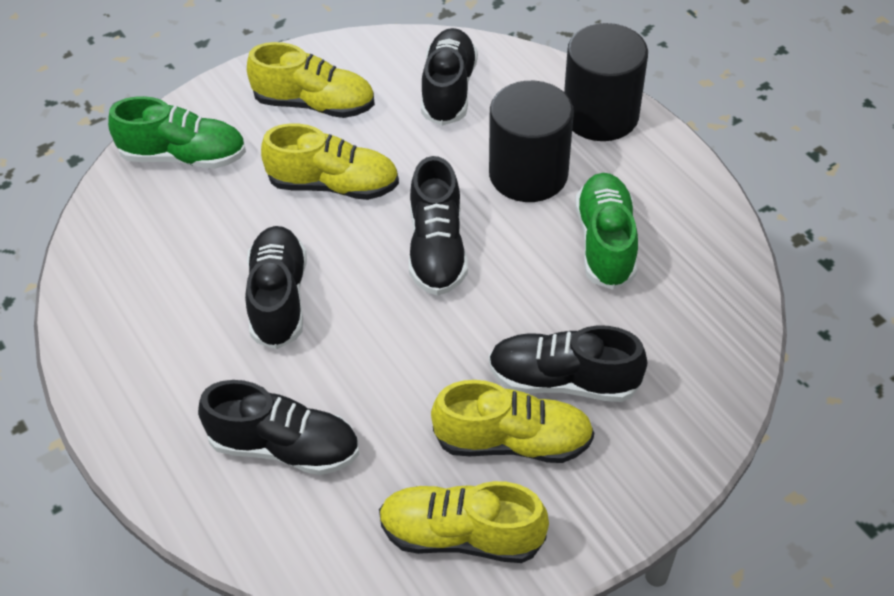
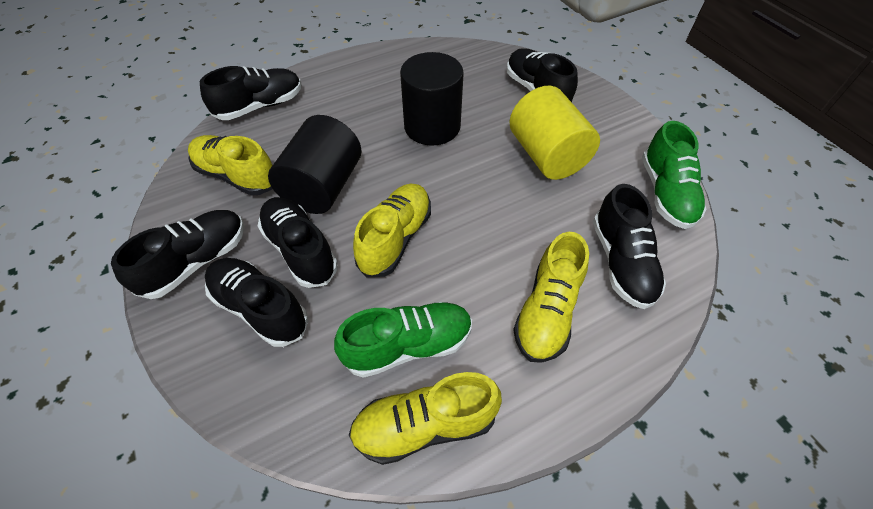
black shoe: [198,380,359,475] [245,226,307,349] [409,156,468,296] [421,28,478,126] [489,325,647,402] = 5 -> [111,210,245,299] [200,66,301,120] [205,258,308,347] [258,197,338,288] [507,48,578,102] [593,184,666,309] = 6
yellow cylinder: none = 0 -> [510,86,600,180] = 1

